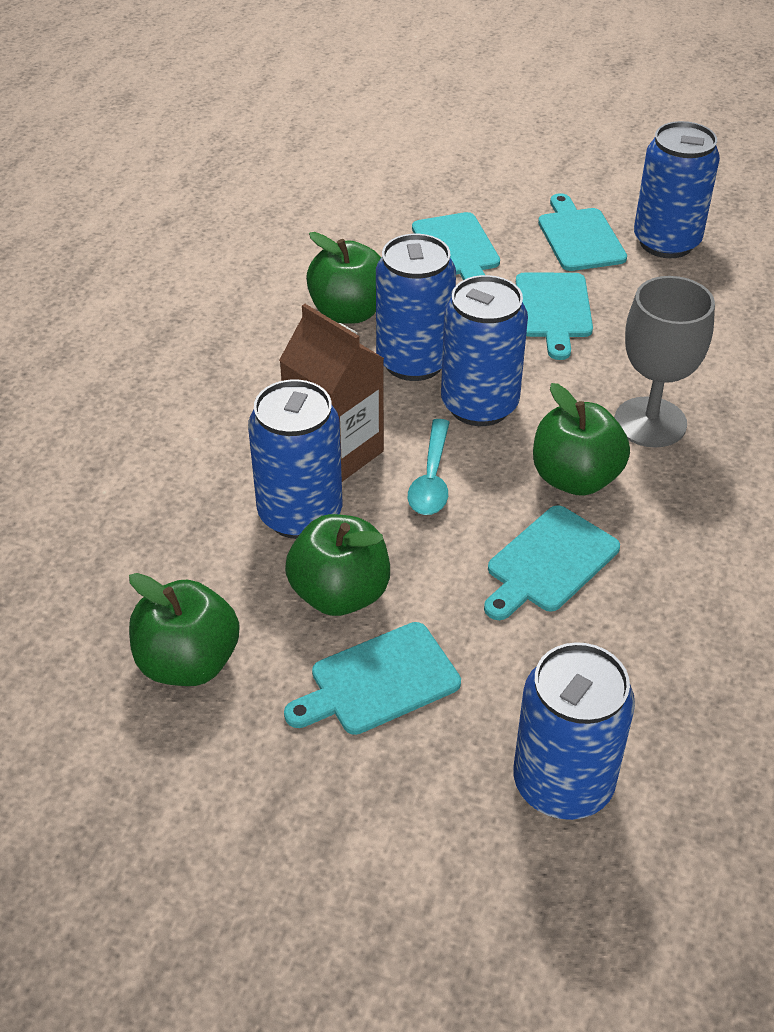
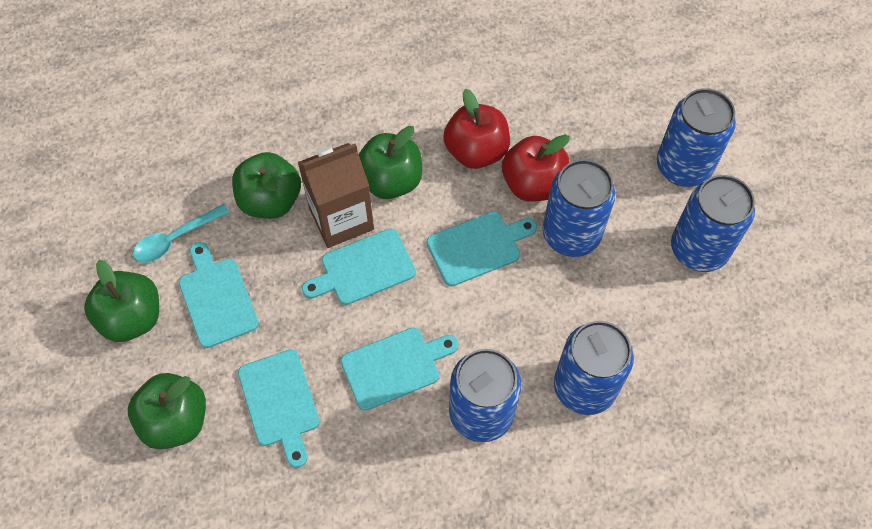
grey goblet: [614,276,715,448] = 1 -> none = 0
red apple: none = 0 -> [443,89,510,169] [502,135,570,202] = 2

